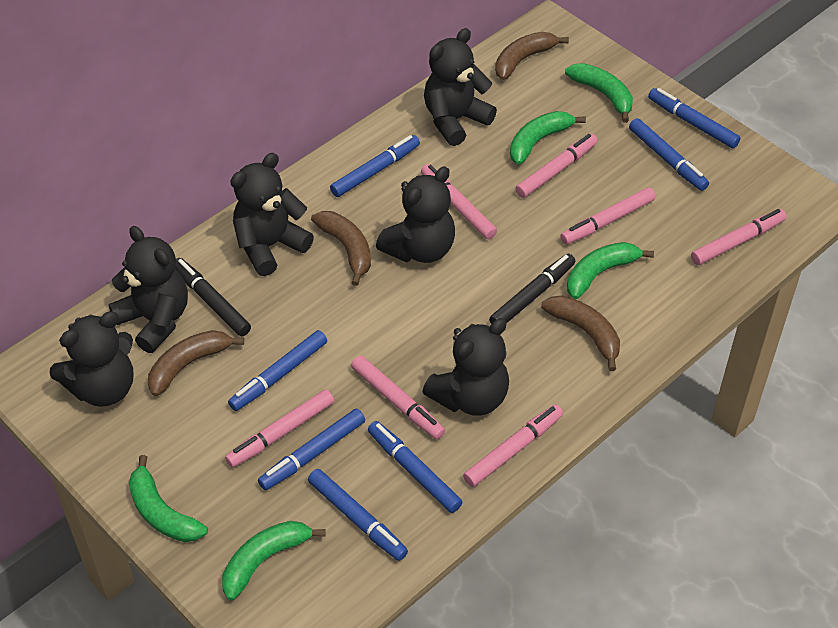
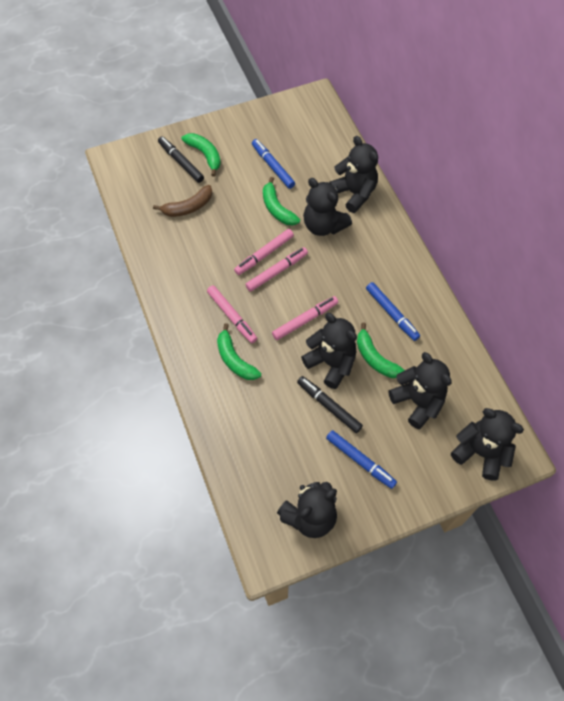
blue marker: [228,330,327,411] [258,409,365,490] [308,469,408,561] [330,135,420,197] [368,421,462,513] [629,118,709,191] [648,88,741,148] = 7 -> [252,139,295,189] [326,430,397,489] [366,282,420,341] = 3
brown banana: [148,330,244,396] [311,211,371,286] [495,32,569,80] [542,296,620,371] = 4 -> [153,185,212,217] = 1
green banana: [129,455,208,542] [222,521,326,601] [510,111,586,165] [565,63,633,123] [567,242,654,299] = 5 -> [181,133,221,177] [217,323,261,380] [263,177,300,225] [357,323,405,378] = 4
pink marker: [225,389,334,468] [351,356,445,439] [421,164,497,239] [463,404,563,487] [515,134,598,198] [560,187,656,245] [691,209,787,265] = 7 -> [207,285,257,343] [234,229,294,275] [245,247,308,292] [272,296,338,340] = 4

